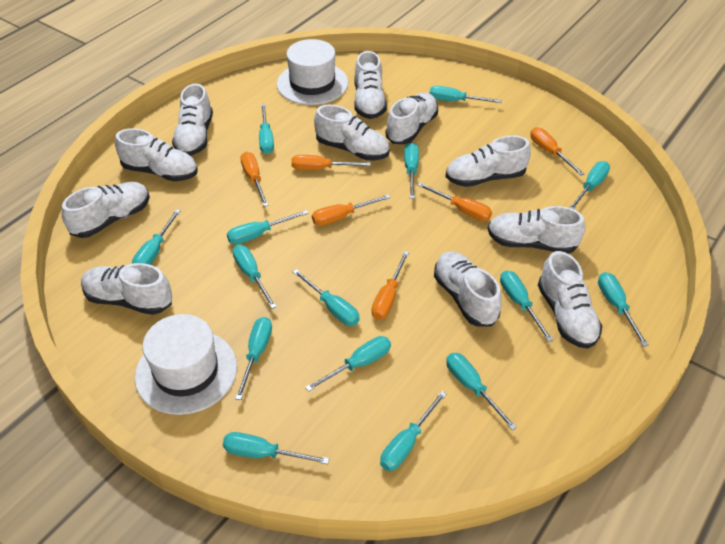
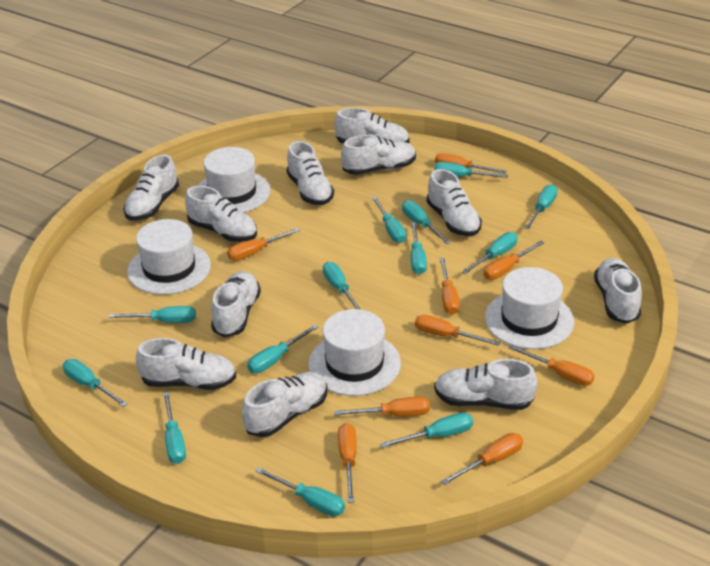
orange screwdriver: [240,152,269,207] [291,155,371,170] [312,194,391,226] [372,251,409,320] [417,183,492,221] [530,127,584,176] = 6 -> [227,228,300,261] [334,397,430,417] [338,423,357,503] [415,315,500,346] [435,153,507,174] [440,258,460,315] [441,433,523,485] [483,241,544,280] [508,345,595,386] = 9
turquoise screwdriver: [132,209,181,265] [223,432,329,464] [227,210,308,245] [233,245,277,309] [235,317,272,400] [259,104,274,154] [293,269,360,326] [305,336,391,392] [380,391,447,471] [404,142,419,199] [430,86,502,103] [446,353,517,430] [500,270,553,342] [569,161,610,209] [598,272,649,347] = 15 -> [63,359,128,407] [109,306,196,323] [163,392,186,464] [247,324,319,373] [256,467,345,516] [323,262,362,310] [372,196,406,243] [380,413,473,448] [402,200,451,244] [411,222,427,274] [434,162,508,178] [462,232,518,274] [524,184,558,229] = 13
white hat: [135,314,237,415] [277,39,348,105] = 2 -> [127,219,211,295] [198,147,270,213] [308,309,401,396] [485,267,574,349] = 4

